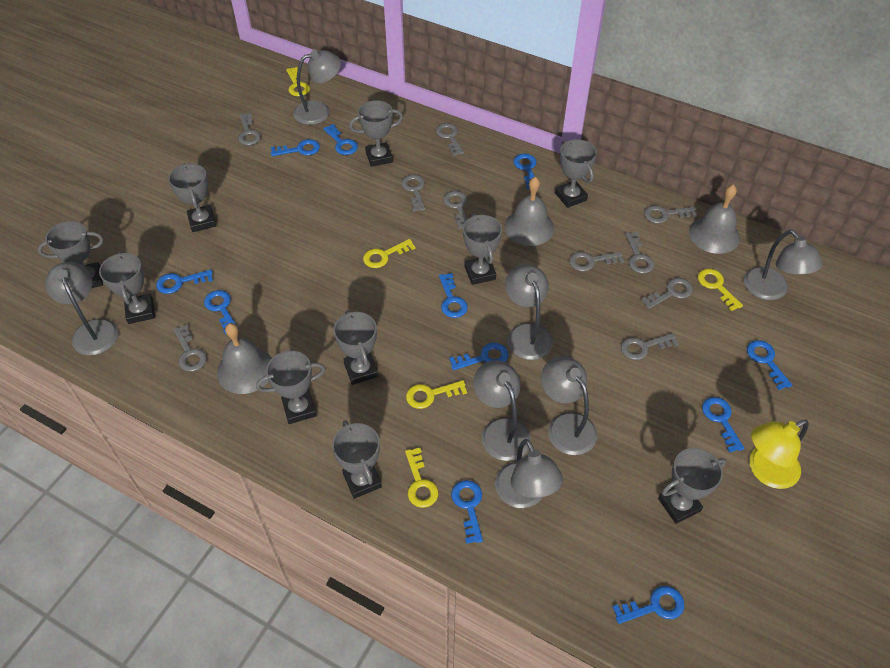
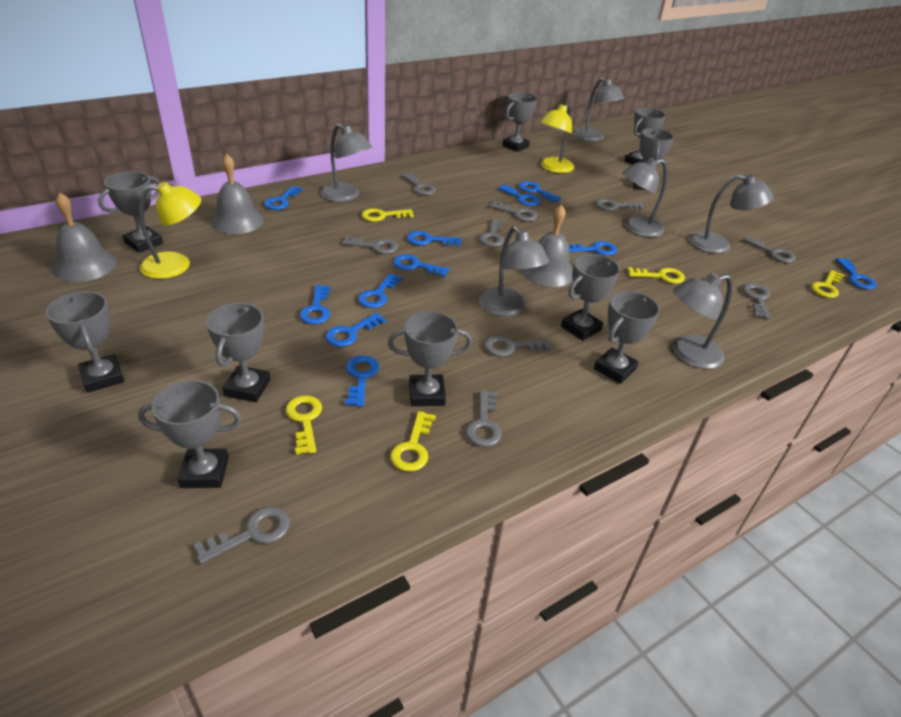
grey lamp: [45,262,119,356] [293,50,341,125] [473,360,531,461] [495,439,563,508] [505,264,553,360] [541,356,597,455] [744,230,823,300] = 7 -> [320,124,372,202] [479,226,549,316] [573,78,625,142] [622,158,667,237] [673,273,732,369] [689,174,773,253] = 6
yellow lamp: [749,419,809,489] = 1 -> [139,182,201,279] [540,103,574,173] = 2

